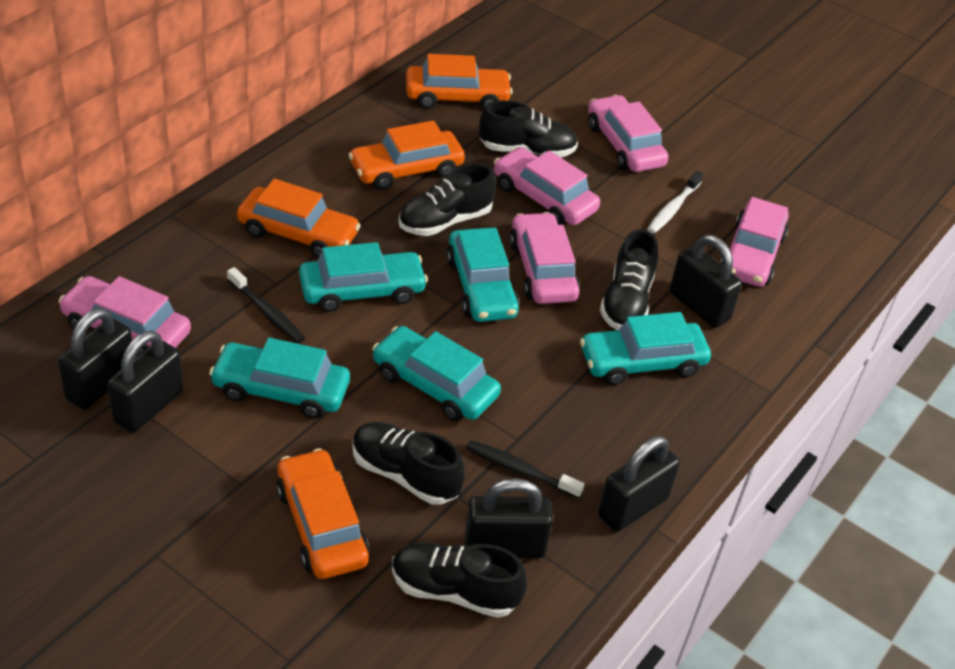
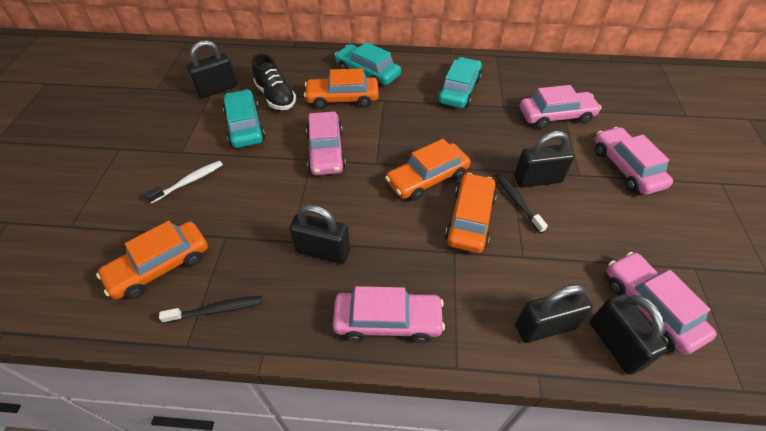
black shoe: [353,422,465,505] [392,542,527,618] [399,163,496,236] [479,100,578,157] [600,229,658,330] = 5 -> [252,54,296,110] = 1
turquoise car: [209,338,350,419] [299,242,428,312] [372,326,501,421] [447,228,519,322] [580,312,711,385] = 5 -> [223,89,265,148] [335,42,401,87] [438,57,482,108] = 3

